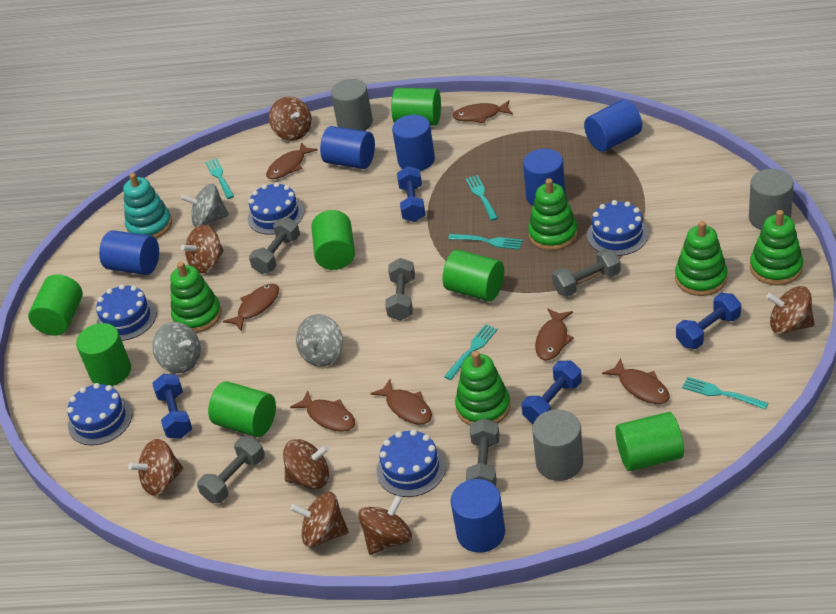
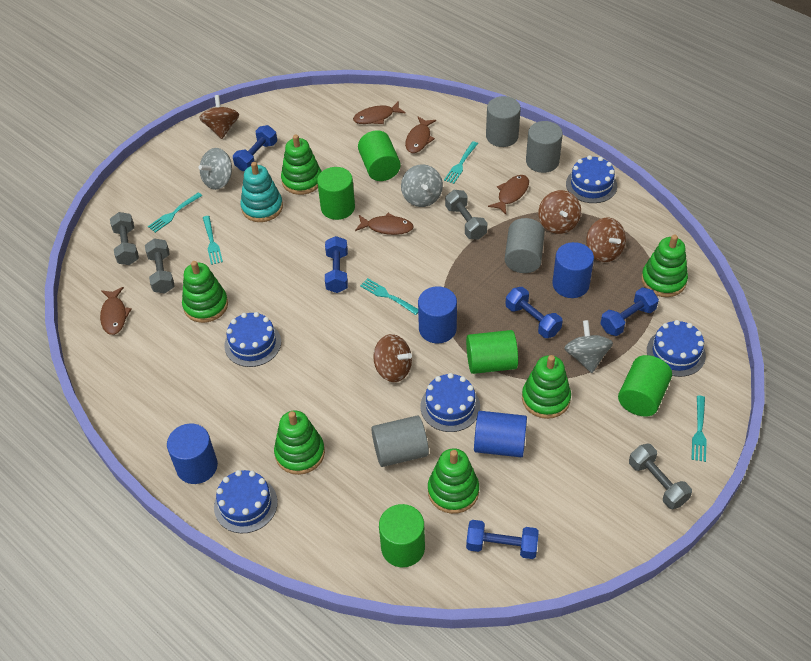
blue cylinder: [99,230,159,275] [320,126,375,169] [392,115,435,171] [451,479,505,553] [523,149,565,206] [584,99,642,152] = 6 -> [167,423,218,484] [418,286,457,343] [474,411,527,457] [552,242,594,298] = 4
blue dumbbell: [152,374,192,439] [397,166,425,222] [522,361,582,424] [676,293,741,349] = 4 -> [233,125,277,171] [325,236,348,293] [466,520,539,559] [506,287,563,338] [600,287,659,336] = 5
brown fish: [223,284,279,331] [266,142,318,179] [290,390,355,432] [370,379,432,425] [452,101,513,123] [535,309,574,361] [602,358,670,404] = 7 -> [100,287,132,335] [353,101,406,124] [355,213,414,235] [405,117,436,153] [488,175,529,214] = 5
brown spinning top: [128,439,183,496] [181,225,224,273] [269,97,312,141] [283,439,329,489] [290,492,349,547] [358,495,412,555] [766,286,815,334] = 7 -> [199,95,239,139] [373,334,412,382] [538,190,581,234] [586,218,626,262] = 4
green cylinder: [28,274,83,336] [76,323,131,386] [208,381,276,437] [311,210,355,270] [391,88,441,126] [443,250,504,301] [615,412,684,471] = 7 -> [317,167,355,220] [358,130,401,181] [379,504,425,567] [466,330,518,374] [618,355,672,417] = 5
green stacking toy: [170,262,222,333] [455,351,511,425] [528,178,578,251] [675,221,728,296] [750,210,803,285] = 5 -> [182,261,228,323] [274,411,325,475] [281,135,322,195] [428,448,479,514] [522,355,571,419] [641,235,688,297] = 6
grey cylinder: [331,79,373,131] [532,409,583,481] [749,169,794,230] = 3 -> [371,416,429,467] [486,96,521,147] [505,218,545,273] [526,121,563,173] = 4
grey dumbbell: [197,436,265,503] [249,217,300,274] [385,258,415,321] [466,418,499,486] [552,249,621,297] = 5 -> [110,212,139,265] [145,238,175,294] [445,190,487,240] [629,444,692,509] = 4

